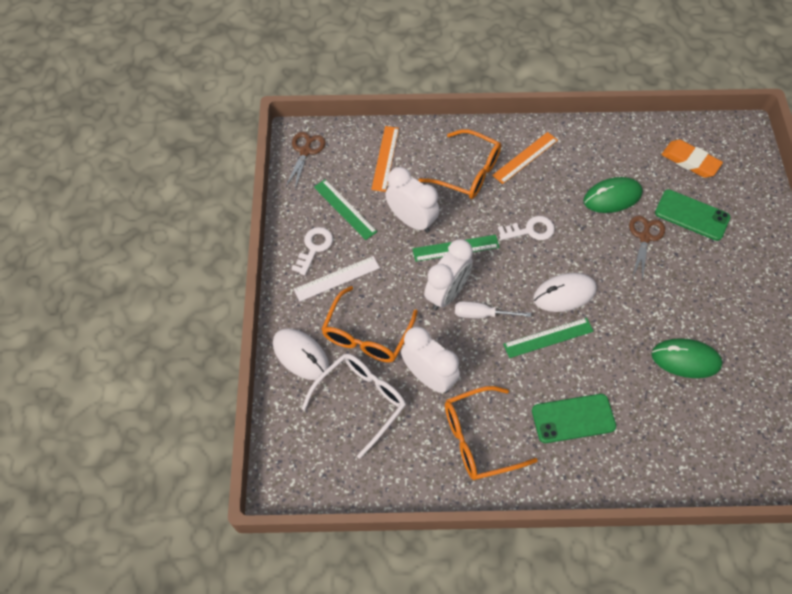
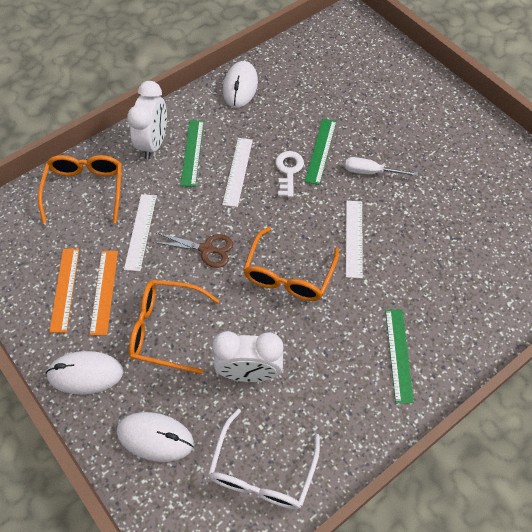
brown scissors: [286,132,325,189] [629,215,665,281] = 2 -> [153,233,233,268] = 1
green mouse: [583,177,643,213] [651,338,723,378] = 2 -> none = 0
green phone: [532,394,616,443] [655,189,730,241] = 2 -> none = 0
orange eraser: [661,139,723,178] = 1 -> none = 0
white clock: [385,167,439,233] [401,326,460,393] [424,239,473,311] = 3 -> [127,81,167,159] [212,331,283,382] = 2
white key: [292,227,333,275] [498,216,555,240] = 2 -> [276,151,304,197] = 1
white mouse: [273,328,329,380] [533,273,597,312] = 2 -> [46,351,123,394] [117,412,194,462] [223,61,258,108] = 3
white ruler: [294,256,380,302] = 1 -> [124,194,157,271] [222,138,253,207] [346,201,363,278] = 3

